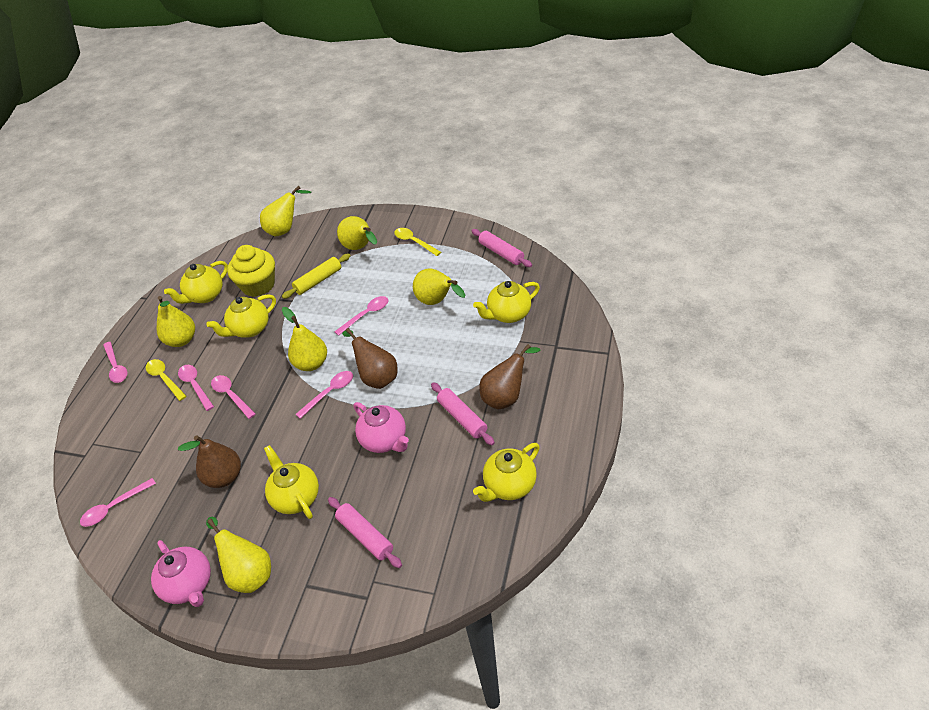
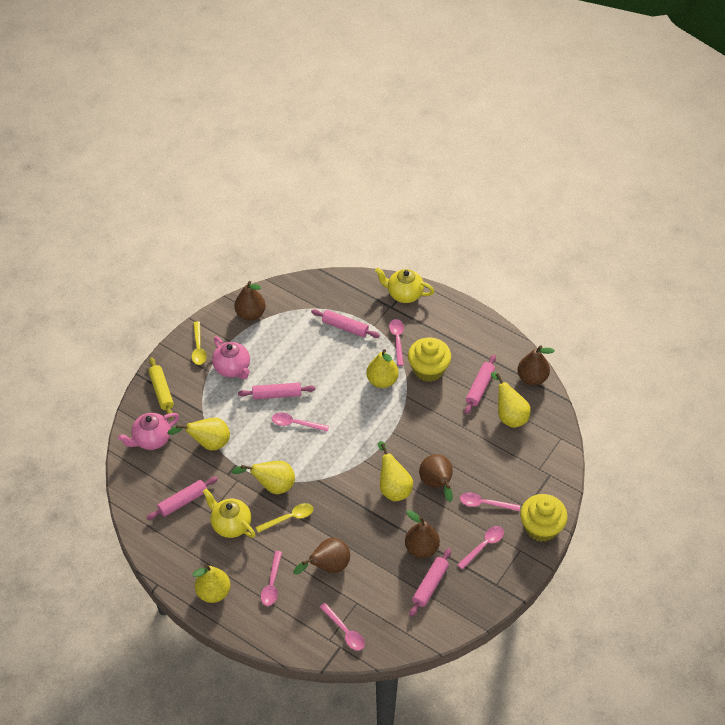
brown pear: [178,435,241,488] [342,328,398,389] [479,344,540,409] = 3 -> [234,281,266,321] [293,538,350,575] [405,510,440,558] [419,454,453,502] [518,345,555,385] = 5
pink rolling pin: [328,497,402,568] [431,382,495,445] [472,229,532,267] = 3 -> [146,477,218,520] [238,383,316,399] [311,309,380,338] [409,548,451,617] [465,355,496,414] = 5
yellow cupcake: [227,245,275,297] = 1 -> [408,338,451,382] [520,494,568,542] = 2
yellow teapot: [164,261,228,304] [206,294,276,338] [264,445,319,519] [473,281,540,323] [473,443,540,502] = 5 -> [203,489,256,538] [375,268,434,303] = 2

